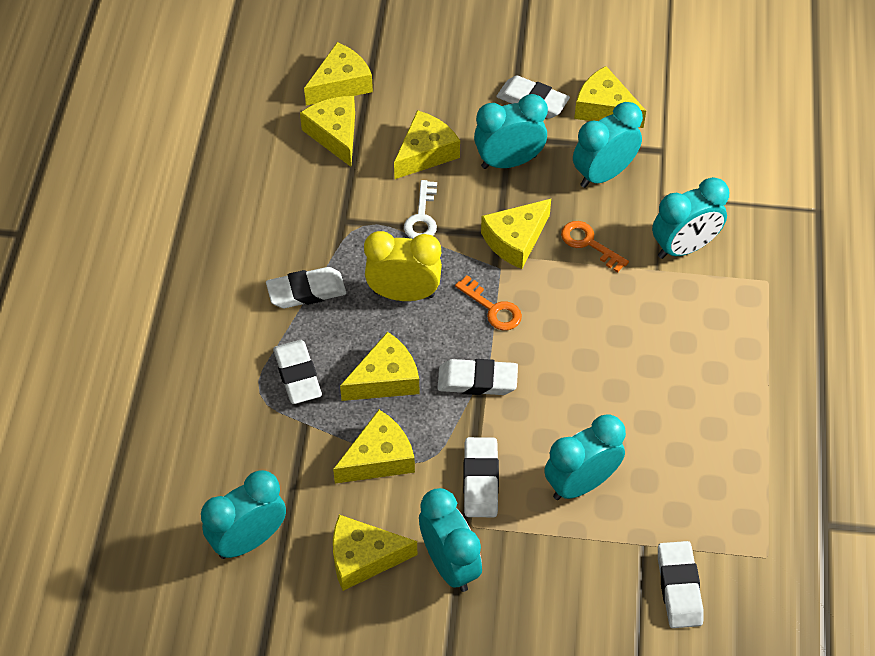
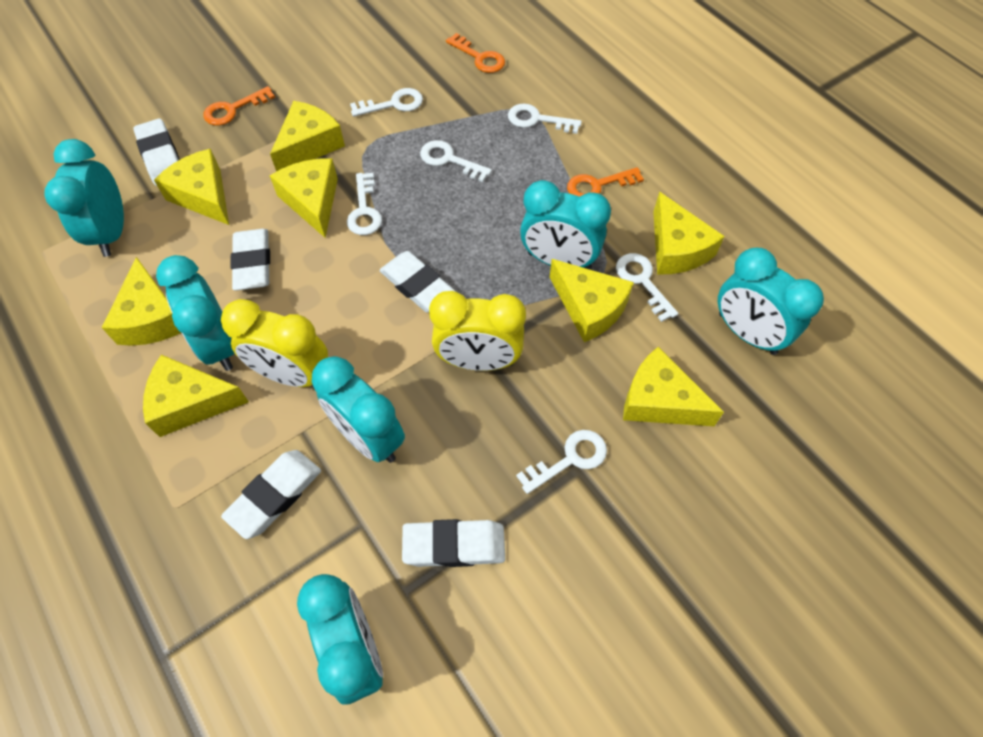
orange key: [455,275,522,330] [561,221,629,273] = 2 -> [203,86,275,126] [446,33,505,73] [567,167,644,197] = 3
white eraser: [266,267,346,308] [273,340,322,404] [437,359,518,395] [463,437,499,517] [496,76,570,118] [658,541,703,628] = 6 -> [133,119,180,186] [221,450,321,539] [231,229,270,291] [380,251,456,313] [402,519,505,567] = 5
white key: [404,180,437,239] = 1 -> [347,173,382,235] [350,88,423,117] [420,140,492,182] [508,104,582,134] [516,430,607,494] [616,253,678,322] = 6
yellow clock: [364,231,442,301] = 1 -> [221,299,328,387] [429,291,526,371] = 2

